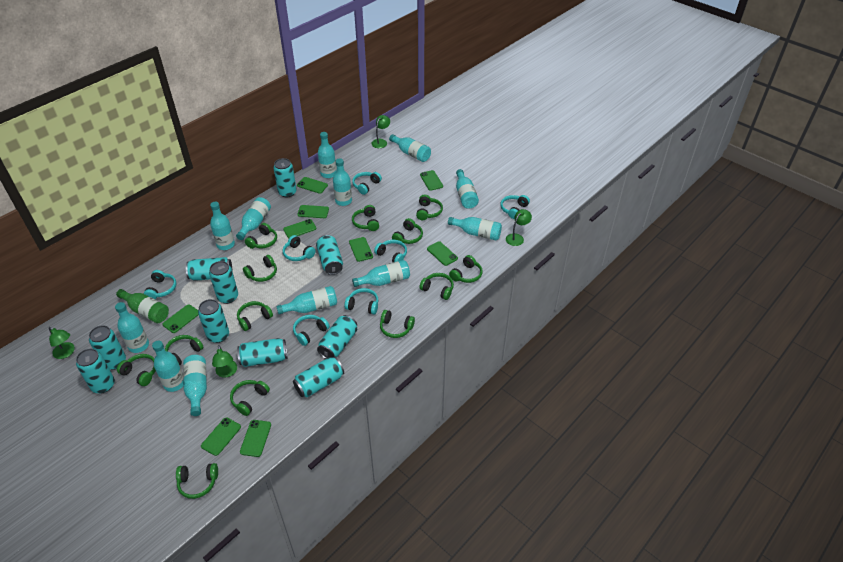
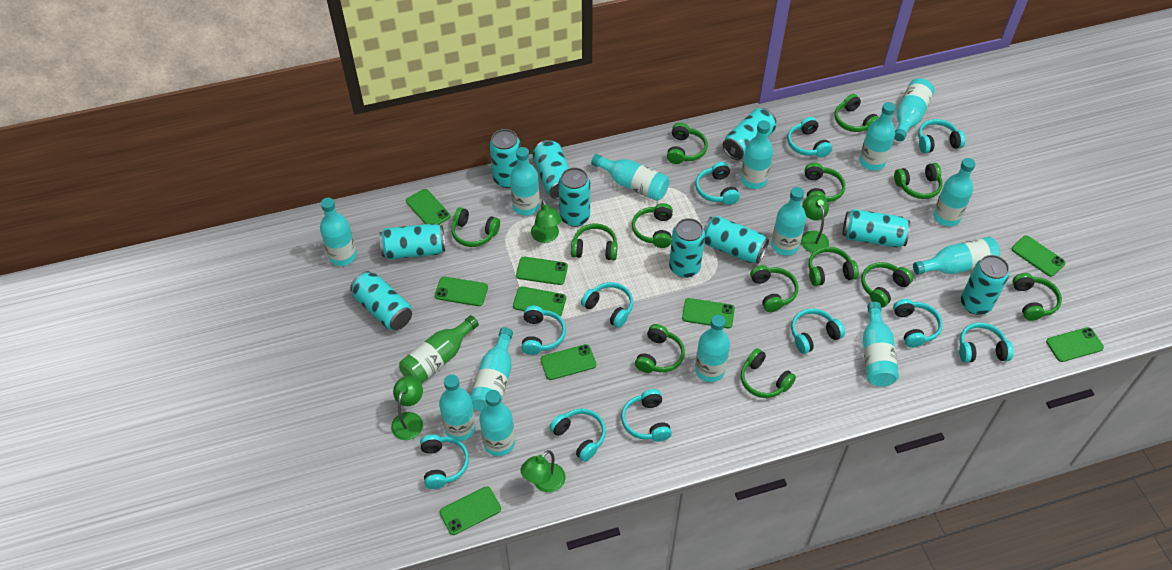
turquoise bottle: [115,302,149,353] [152,341,184,392] [183,355,207,416] [210,202,235,250] [236,197,271,240] [276,286,337,314] [318,132,336,178] [333,158,352,206] [352,260,410,287] [389,134,431,162] [448,217,502,240] [456,169,479,209] = 12 -> [320,198,357,266] [439,374,476,441] [471,327,513,412] [480,390,515,456] [510,147,540,216] [591,154,669,201] [695,315,730,382] [741,120,773,189] [771,187,806,256] [859,102,896,171] [863,302,899,387] [894,78,934,141] [913,237,1000,275] [933,158,976,226] = 14
turquoise headphones: [144,270,177,299] [283,235,316,261] [293,315,330,346] [345,288,378,314] [352,172,382,195] [374,240,407,263] [500,195,530,219] = 7 -> [420,434,469,489] [521,306,566,355] [549,409,606,462] [581,282,633,328] [621,389,672,442] [695,162,740,205] [787,117,832,158] [791,309,845,354] [893,299,943,348] [918,119,965,153] [959,322,1013,363] = 11

